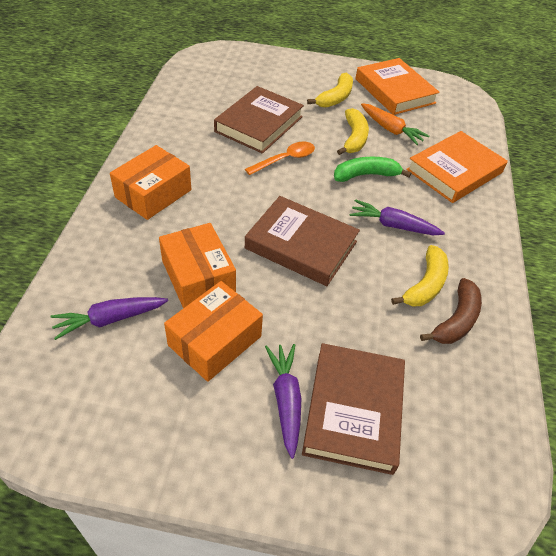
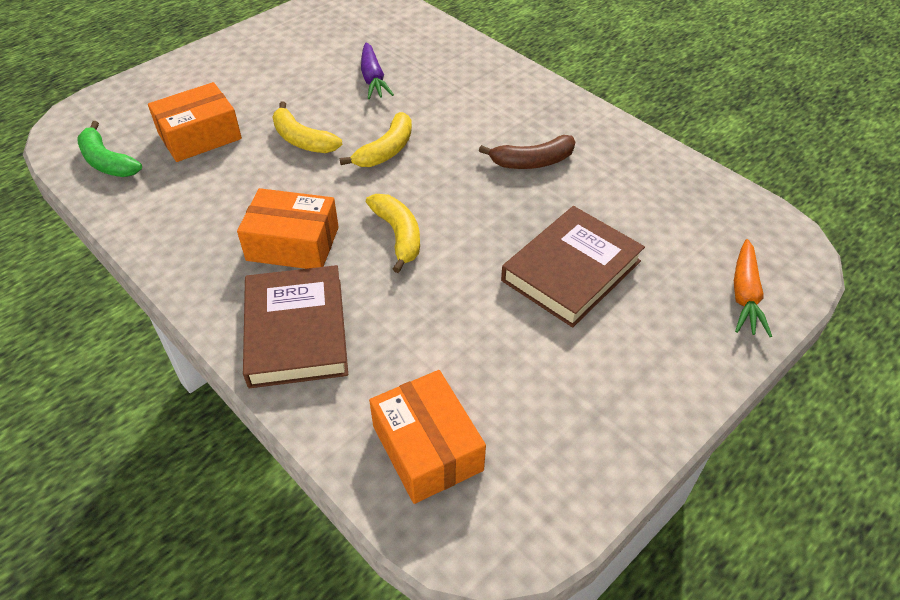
brown book: [214,86,304,154] [245,196,360,286] [302,343,405,475] = 3 -> [243,265,348,388] [501,206,645,328] = 2
orange book: [355,58,440,115] [406,131,508,203] = 2 -> none = 0
orange spoon: [245,141,315,175] = 1 -> none = 0
purple carrot: [50,297,168,340] [265,344,301,459] [350,199,445,235] = 3 -> [361,42,394,99] = 1

